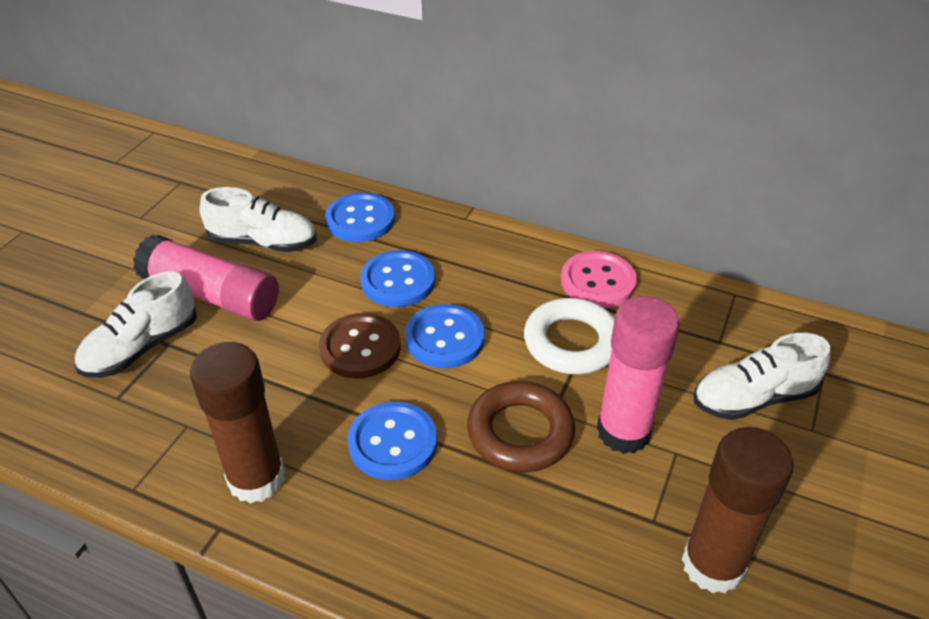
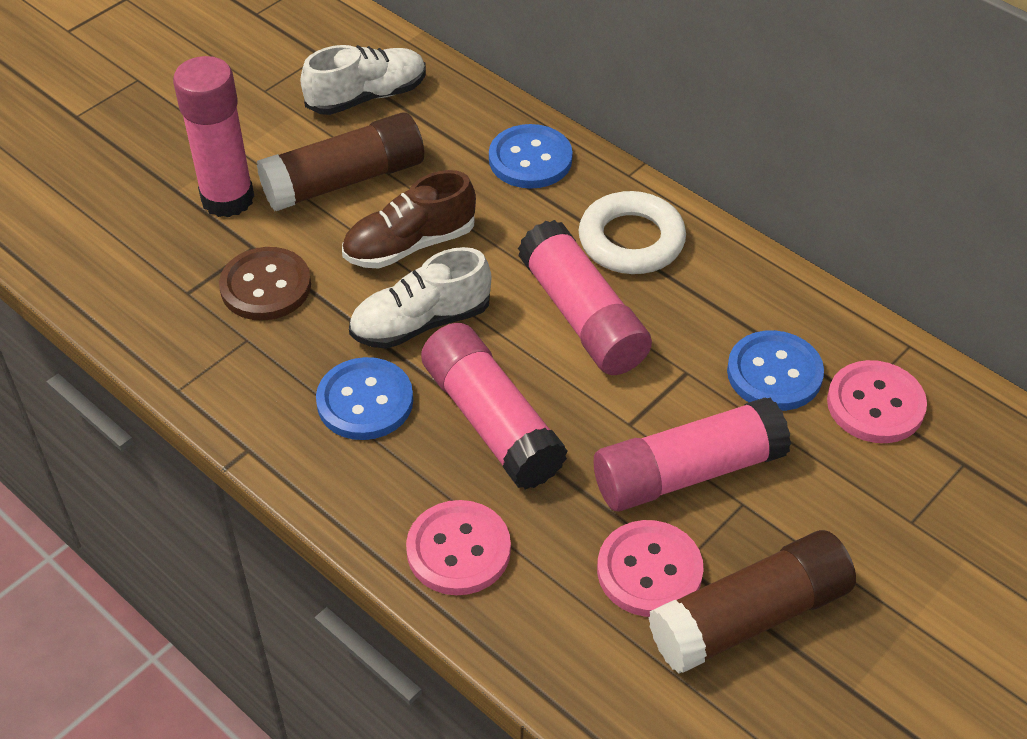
blue button: [325,192,395,242] [348,402,437,480] [360,250,435,307] [405,304,485,368] = 4 -> [316,357,413,440] [489,124,573,189] [727,330,824,411] = 3
brown ring: [467,381,575,472] = 1 -> none = 0
brown shoe: none = 0 -> [342,170,476,269] = 1
pink button: [561,251,637,308] = 1 -> [406,500,511,595] [597,520,704,617] [827,360,927,443] = 3
pink glue stick: [133,234,279,321] [597,296,680,454] = 2 -> [173,56,255,218] [421,323,568,489] [518,220,652,375] [594,397,791,512] = 4
white shoe: [75,271,197,378] [199,187,316,252] [694,333,831,420] = 3 -> [300,45,426,115] [349,247,492,349] = 2

